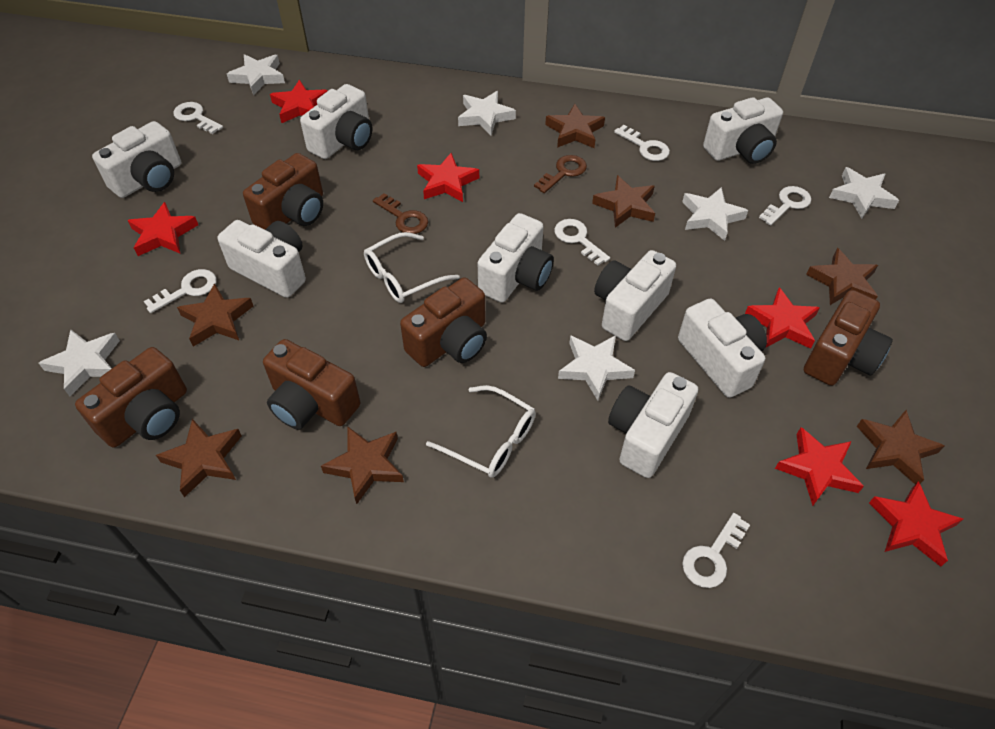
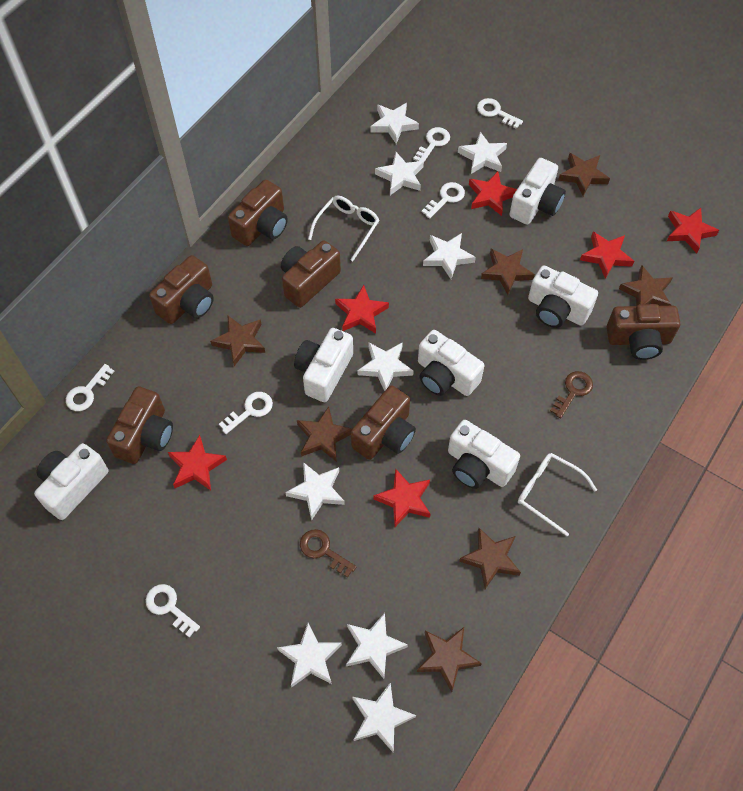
brown camera: [75,347,187,448] [243,153,323,230] [263,339,360,430] [400,277,487,367] [804,290,893,386] = 5 -> [106,386,173,464] [149,255,214,324] [228,180,288,246] [281,240,341,308] [351,386,416,460] [607,304,680,360] = 6
white camera: [92,121,181,198] [217,220,306,298] [300,84,372,159] [478,213,554,303] [594,250,676,341] [608,372,698,478] [678,298,767,398] [703,97,783,164] = 8 -> [34,443,109,520] [294,328,353,402] [418,330,484,396] [448,420,520,489] [509,158,566,225] [528,265,598,328] = 6
white star: [39,329,120,396] [227,54,285,95] [458,91,516,135] [558,335,635,401] [682,187,748,241] [829,167,899,219] = 6 -> [277,623,342,687] [285,462,345,521] [346,613,408,679] [352,682,416,752] [358,342,414,391] [371,103,419,144] [375,152,424,195] [423,233,476,279] [458,132,507,174] = 9

